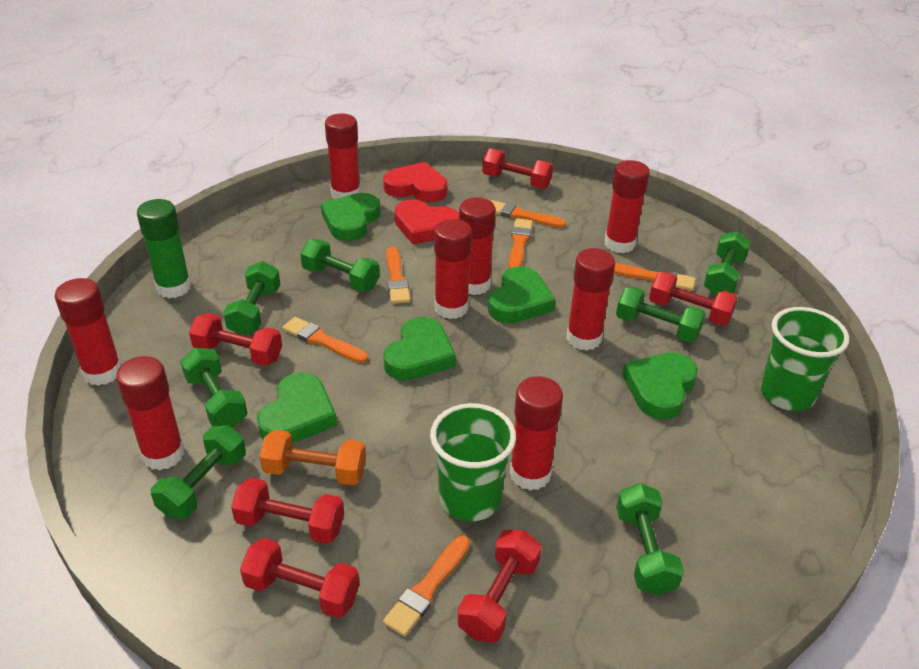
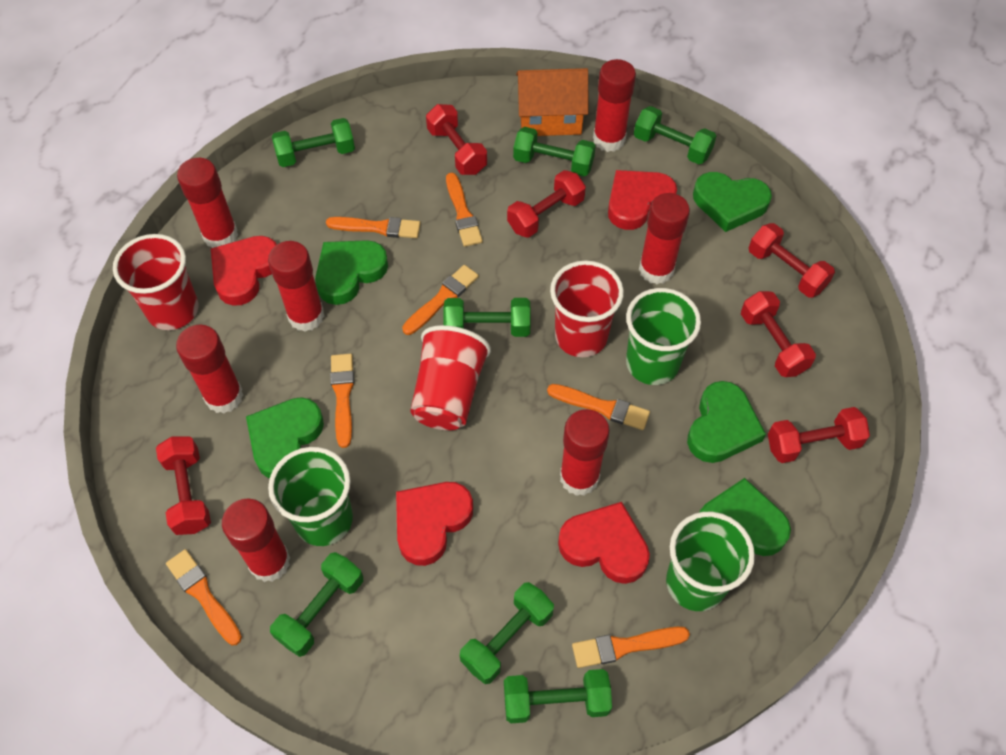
green cup: [430,403,516,521] [760,307,849,411] = 2 -> [268,447,353,546] [626,288,701,385] [666,512,755,611] = 3
green glue stick: [137,199,191,298] = 1 -> none = 0
orange brush: [282,317,368,363] [383,536,470,637] [386,247,411,304] [491,200,566,228] [509,218,533,269] [614,263,696,291] = 6 -> [166,549,242,645] [326,217,421,238] [330,354,354,448] [402,265,479,335] [446,173,483,247] [547,384,650,430] [572,627,690,668] = 7
orange dumbbell: [260,430,366,486] = 1 -> none = 0
orange house: none = 0 -> [516,68,588,136] = 1
red cup: none = 0 -> [113,234,199,330] [410,325,491,430] [550,260,624,357] = 3
red glue stick: [54,278,121,386] [116,356,185,470] [325,114,361,199] [434,219,472,319] [459,197,496,295] [510,376,563,491] [566,248,615,351] [604,160,650,253] = 8 -> [176,325,243,414] [177,158,238,248] [222,499,290,582] [268,241,324,332] [560,409,610,496] [593,59,636,152] [639,193,690,284] = 7
red heart: [383,162,447,202] [394,199,459,244] = 2 -> [211,236,277,306] [396,482,473,566] [558,502,650,584] [608,170,677,230] = 4

